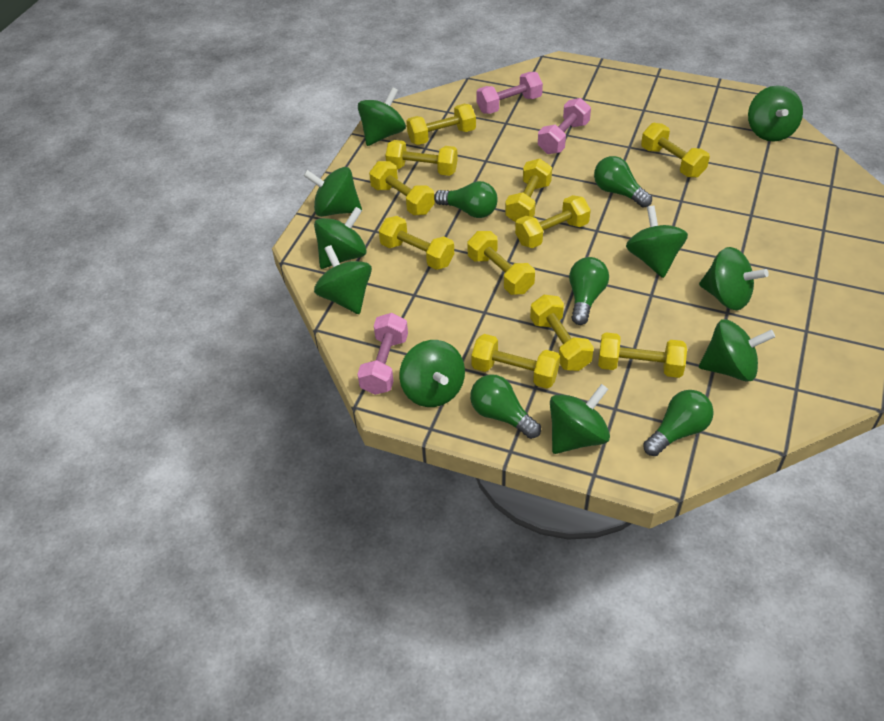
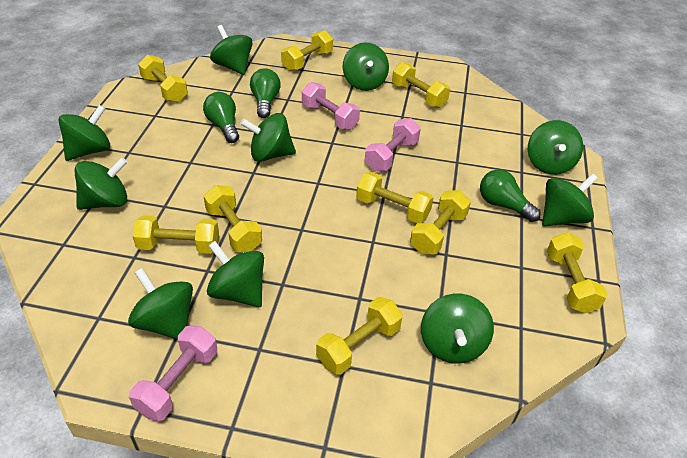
green light bulb: [434,181,498,218] [470,374,541,439] [569,257,609,325] [594,156,652,208] [643,390,714,456] = 5 -> [203,92,239,143] [250,68,281,118] [480,169,541,222] = 3
yellow dumbbell: [369,161,435,215] [379,216,454,270] [385,140,458,176] [406,104,476,145] [467,231,535,295] [471,334,560,388] [505,159,552,222] [515,195,591,248] [530,295,594,371] [598,332,687,378] [641,123,710,178] = 11 -> [132,215,219,254] [138,55,188,102] [204,185,262,252] [281,30,333,71] [316,297,403,375] [356,172,433,223] [392,62,450,108] [410,190,471,254] [547,232,608,313] = 9

